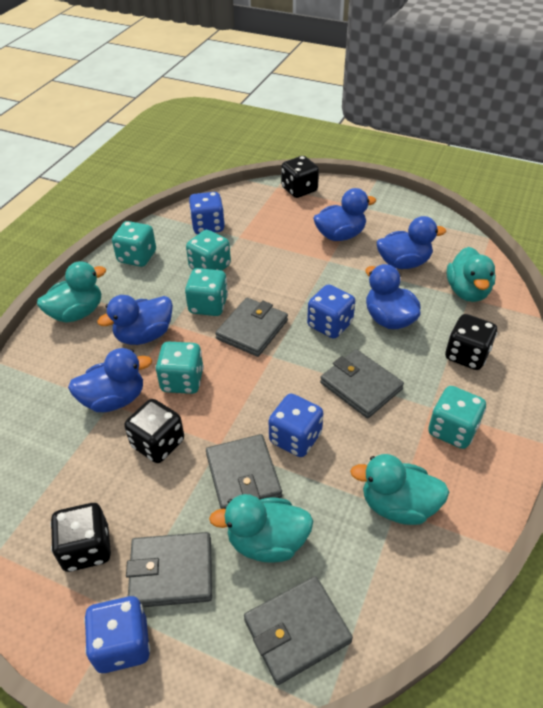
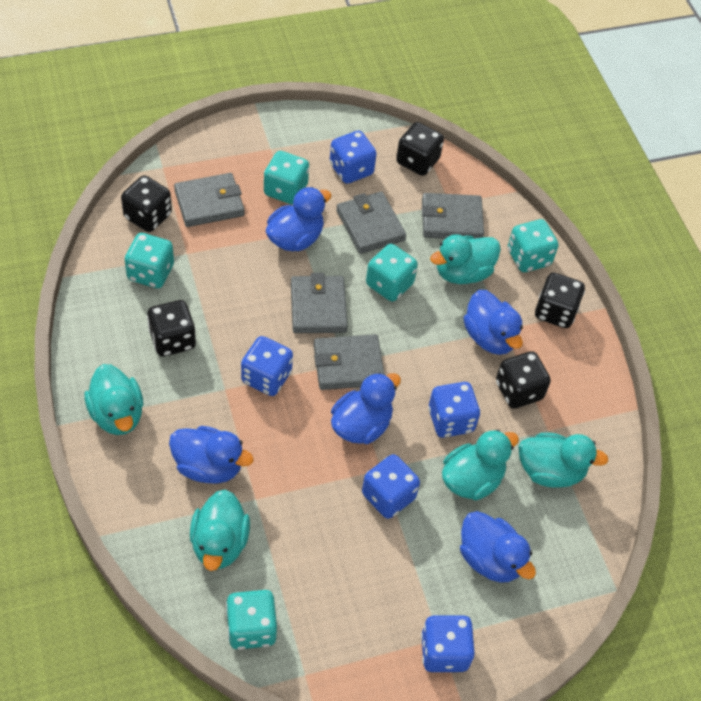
black dice: [50,503,111,572] [124,399,184,463] [281,156,319,198] [445,314,497,370] = 4 -> [121,175,172,232] [147,300,196,356] [396,122,444,176] [496,351,551,409] [535,272,585,328] = 5
blue dice: [84,596,150,673] [189,192,225,234] [269,394,323,457] [307,284,355,339] = 4 -> [241,336,293,396] [330,131,377,184] [362,454,420,519] [421,615,475,672] [428,382,480,438] = 5
turquoise duck: [37,261,106,323] [209,494,313,563] [350,454,449,525] [447,247,496,302] = 4 -> [84,364,143,435] [190,489,250,571] [430,234,501,284] [442,430,519,500] [518,433,608,488] = 5

